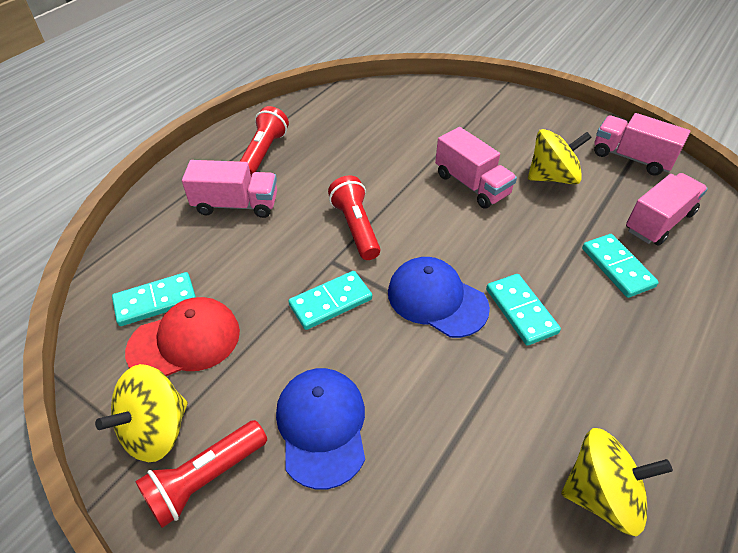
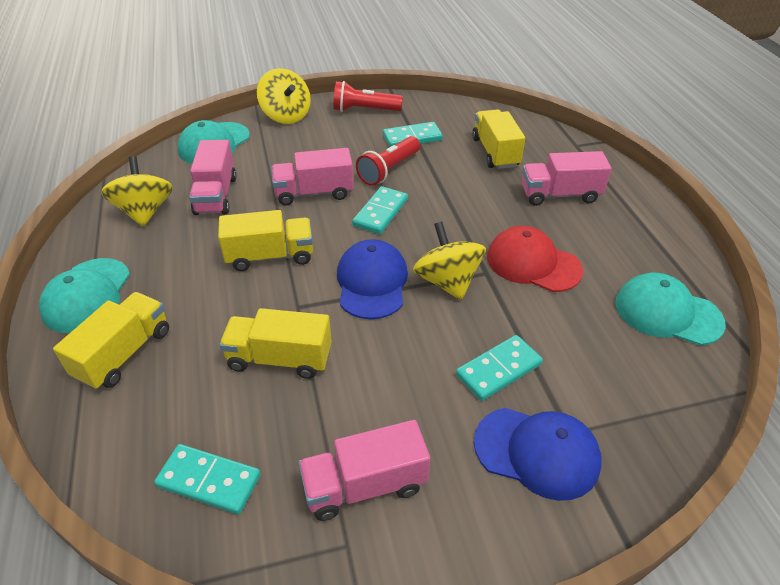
red flashlight: [135,420,267,528] [240,106,289,176] [328,175,380,260] = 3 -> [333,81,403,112] [356,136,420,186] = 2
turquoise cap: none = 0 -> [39,258,130,333] [177,120,250,164] [615,273,726,346] = 3
yellow truck: none = 0 -> [53,292,169,390] [218,210,313,271] [219,308,332,379] [472,109,525,169] = 4

